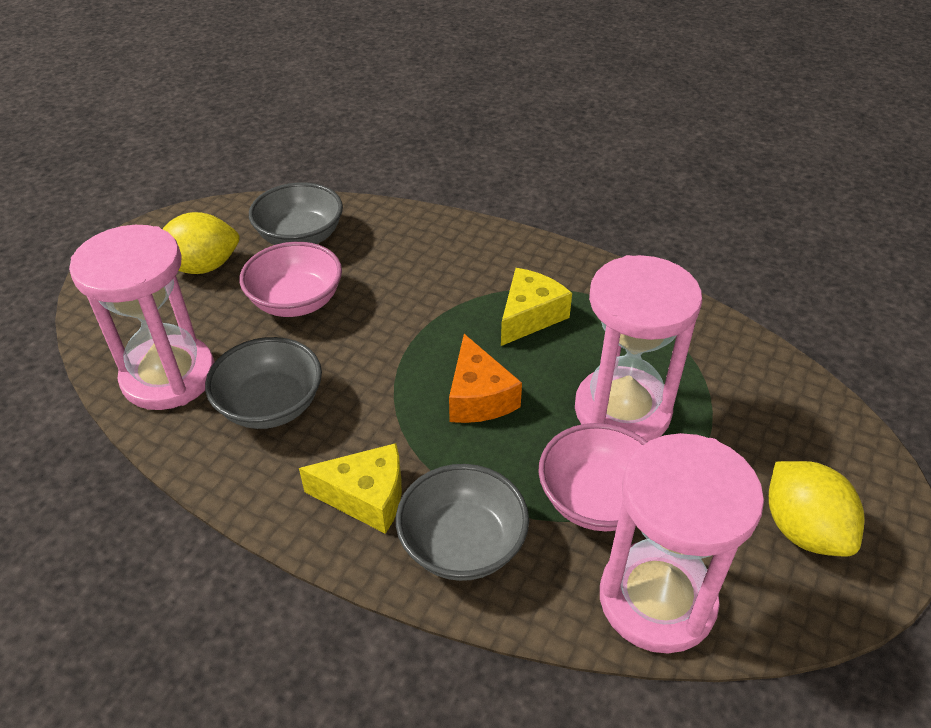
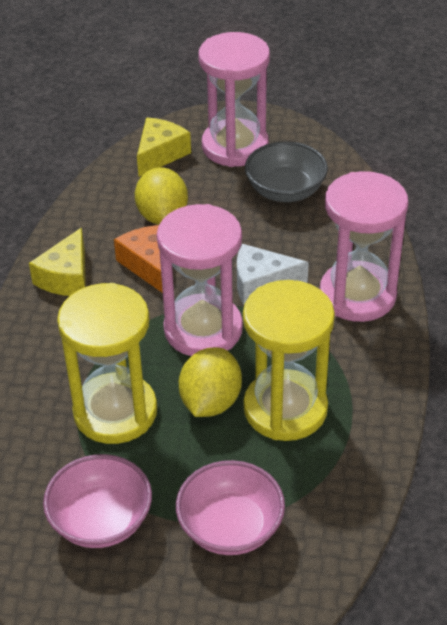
grey bowl: [205,337,322,429] [249,182,343,245] [396,464,529,581] = 3 -> [245,141,328,202] = 1
white cheese: none = 0 -> [237,244,309,305] = 1
yellow hourglass: none = 0 -> [57,283,157,444] [243,280,335,441] = 2

